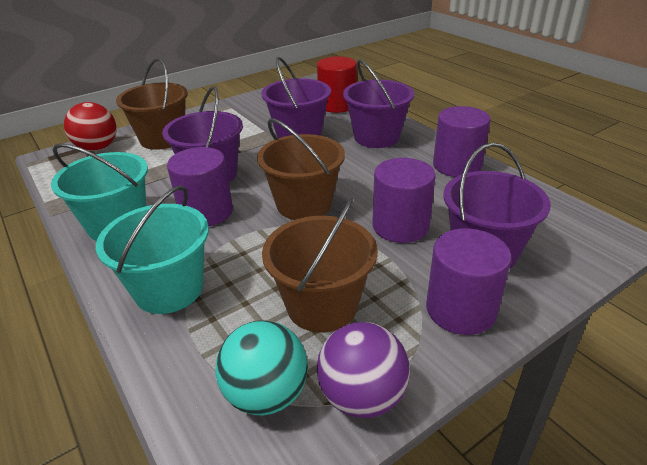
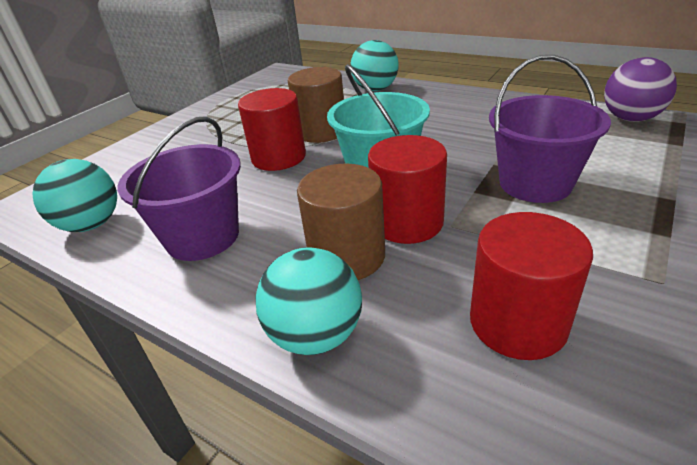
brown bucket: [116,58,188,150] [257,118,345,220] [262,198,378,332] = 3 -> none = 0
brown cylinder: none = 0 -> [288,67,344,143] [297,164,385,280] = 2
purple bucket: [162,86,243,182] [261,57,331,138] [343,59,414,148] [444,143,551,269] = 4 -> [117,116,241,261] [489,55,611,203] = 2
purple cylinder: [167,147,233,226] [372,158,436,243] [426,228,511,335] [433,106,491,177] = 4 -> none = 0
red ball: [64,102,117,151] = 1 -> none = 0
red cylinder: [317,56,357,113] = 1 -> [238,88,306,171] [368,135,447,244] [470,212,593,360] = 3
turquoise ball: [216,320,308,415] = 1 -> [33,159,117,232] [256,247,362,355] [350,40,399,91] = 3
turquoise bucket: [51,143,148,241] [96,186,209,314] = 2 -> [327,64,430,168] = 1

